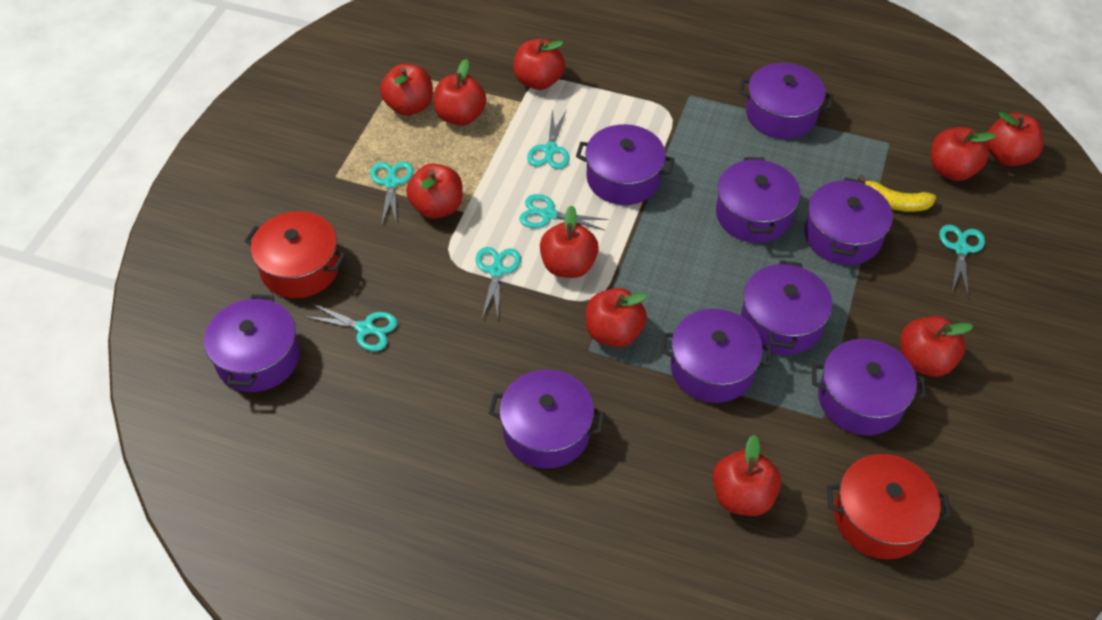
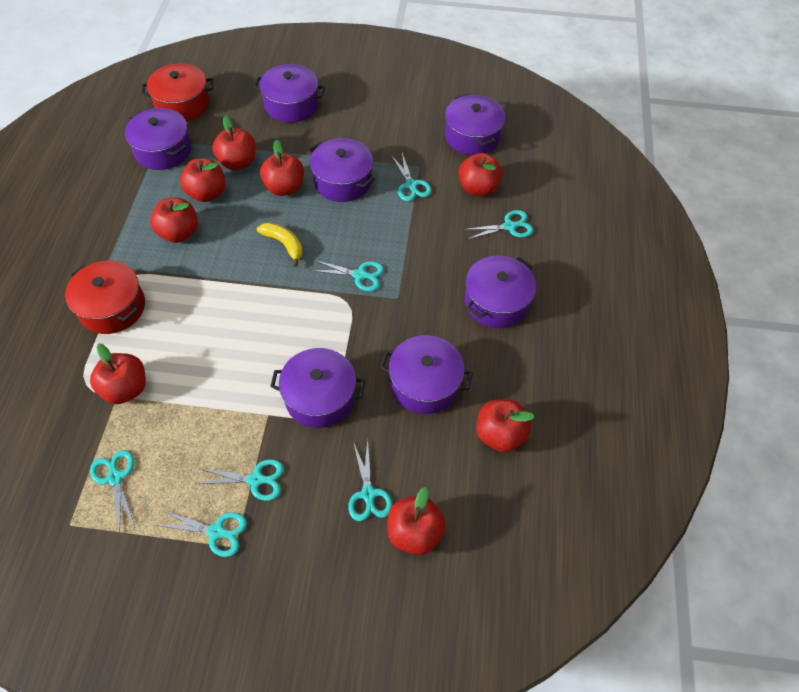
purple pot: [204,294,300,392] [488,370,605,469] [576,124,675,205] [661,309,772,403] [716,157,800,243] [739,63,833,139] [741,260,832,355] [804,177,893,265] [812,339,926,435] = 9 -> [125,108,191,170] [253,64,325,123] [270,348,365,428] [310,138,375,202] [380,335,473,414] [445,94,505,155] [465,256,536,328] = 7
red apple: [380,64,433,116] [406,163,463,219] [434,59,487,126] [513,39,565,90] [540,206,599,278] [586,288,647,347] [713,435,781,516] [900,316,973,377] [931,127,996,181] [986,112,1043,166] = 10 -> [90,343,146,404] [150,198,198,243] [180,158,226,202] [212,115,256,170] [260,140,304,196] [387,487,446,555] [459,153,503,196] [476,399,535,452] = 8
turquoise scissors: [304,303,397,351] [370,161,413,226] [476,247,521,318] [519,194,608,230] [527,109,570,169] [939,224,985,296] = 6 -> [90,450,136,534] [156,510,247,557] [196,459,284,501] [310,260,384,292] [348,440,392,521] [391,153,431,201] [463,210,534,239] = 7

